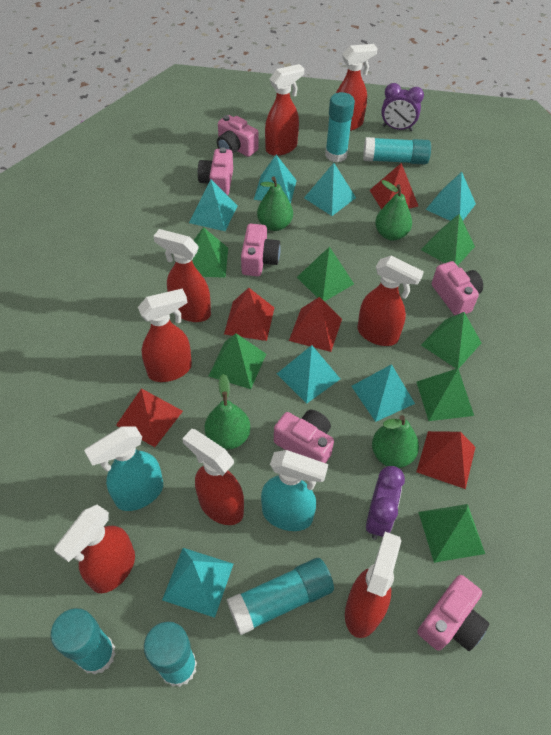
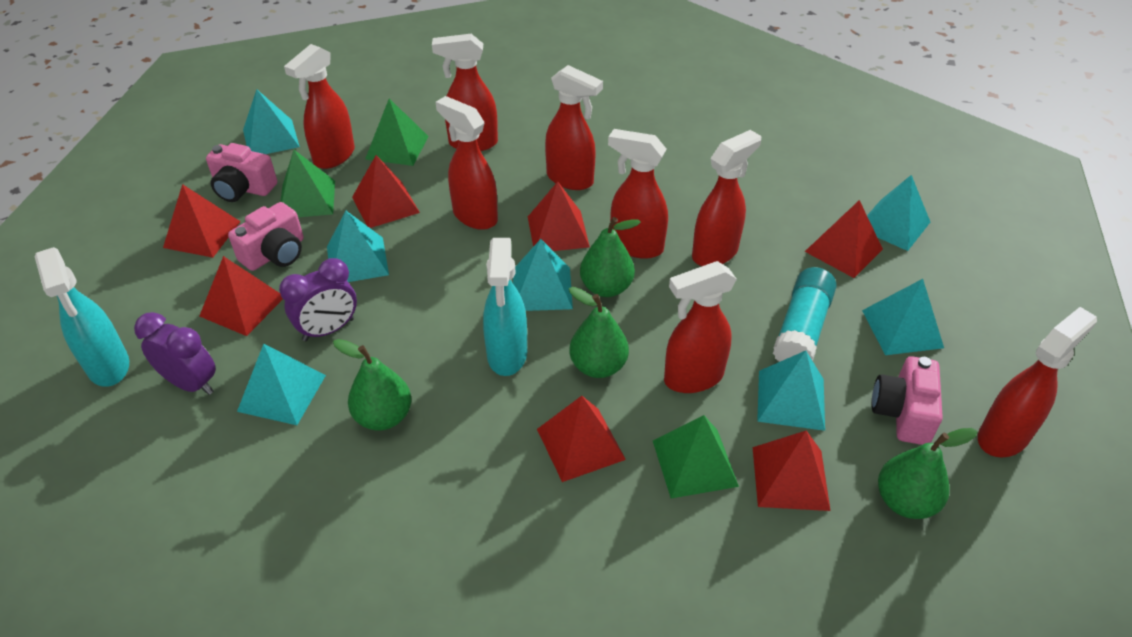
green pyramid: [192,227,228,278] [208,333,266,389] [297,247,354,302] [417,368,474,421] [418,504,485,563] [421,214,475,266] [421,312,481,369] = 7 -> [280,150,335,217] [365,99,429,166] [653,415,739,498] = 3
pink camera: [198,147,233,196] [217,115,259,157] [241,224,281,276] [274,410,334,463] [417,575,489,651] [432,261,483,316] = 6 -> [206,143,277,202] [228,202,303,271] [871,356,943,445] = 3
red pyramid: [116,388,183,447] [224,288,275,341] [289,297,342,352] [370,163,418,209] [416,431,475,489] = 5 -> [163,184,241,258] [199,256,283,336] [352,155,420,228] [528,182,590,251] [537,396,626,482] [752,430,831,511] [805,200,883,278] = 7
turquoise glue stick: [51,608,116,675] [144,621,197,687] [227,558,334,635] [325,92,355,162] [363,137,431,165] = 5 -> [773,267,837,362] = 1

